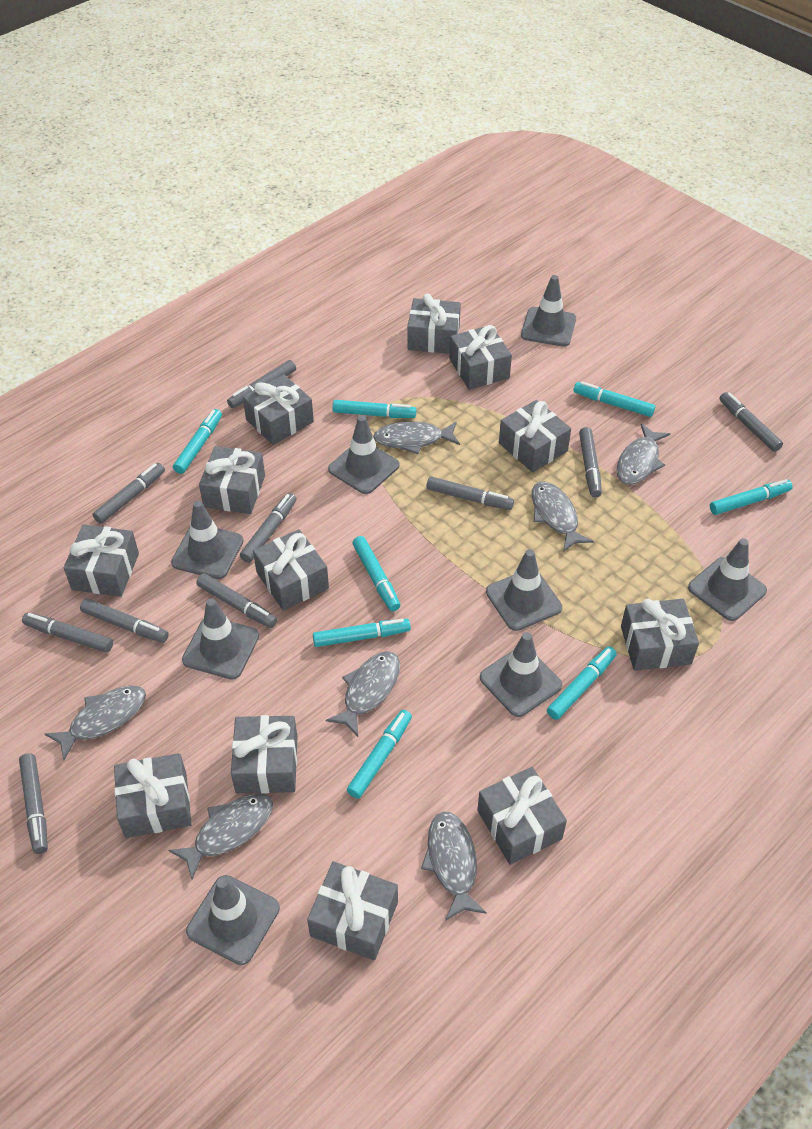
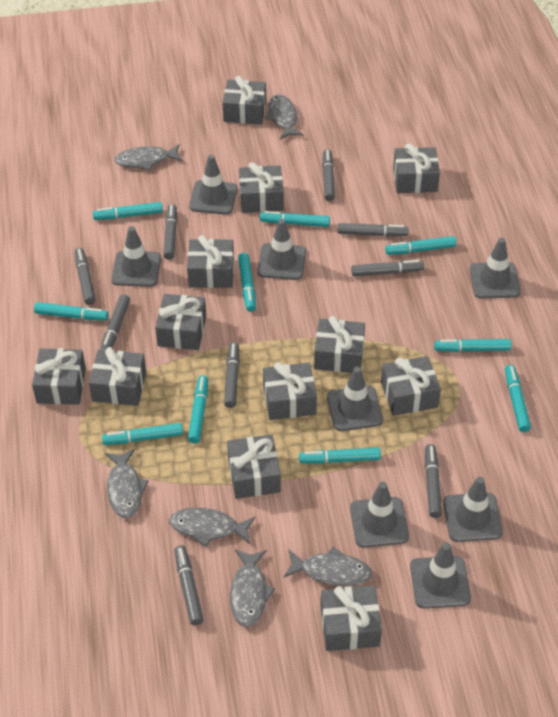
grey fish: [45,686,146,760] [168,793,273,880] [326,651,400,737] [373,422,460,454] [421,811,487,921] [532,482,594,552] [617,423,670,485] = 7 -> [105,449,149,518] [114,144,183,170] [169,508,255,547] [230,549,275,627] [265,95,303,139] [284,547,373,586] = 6
grey marker: [19,753,48,854] [22,612,113,653] [80,598,169,643] [92,463,165,524] [196,573,277,628] [227,360,296,408] [240,493,297,563] [426,476,514,510] [579,427,602,498] [720,392,783,452] = 10 -> [75,248,95,305] [100,294,130,350] [163,204,177,260] [174,545,204,625] [224,342,239,408] [322,149,335,201] [338,223,409,237] [351,260,424,276] [425,444,442,518] = 9
turquoise marker: [173,409,222,474] [313,619,411,647] [332,400,416,418] [347,710,412,799] [352,536,400,611] [547,646,617,720] [573,381,655,417] [710,479,793,515] = 8 -> [34,302,108,321] [93,202,163,220] [102,423,183,445] [188,375,208,443] [238,253,256,312] [260,211,330,227] [299,447,381,464] [385,236,457,255] [434,339,511,352] [505,365,531,432] = 10

